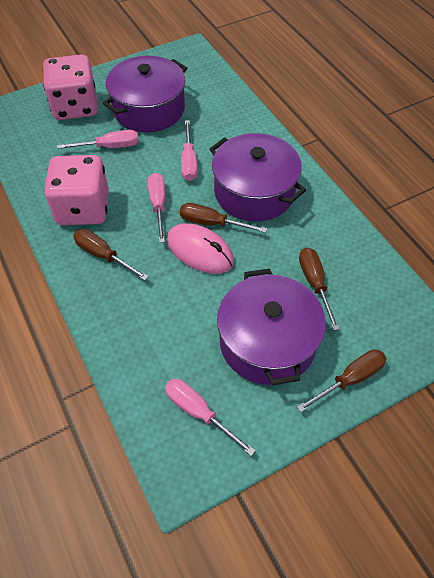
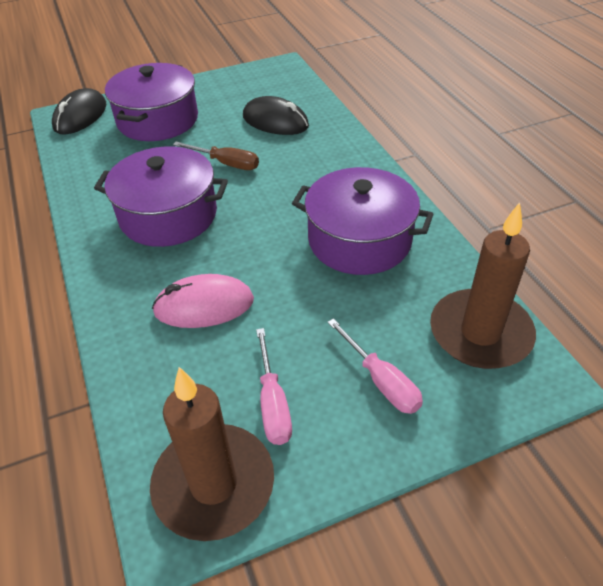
black mouse: none = 0 -> [52,88,106,135] [243,96,309,135] = 2
brown candle: none = 0 -> [150,367,274,541] [430,202,536,369] = 2
brown screwdriver: [73,229,149,281] [180,203,267,233] [297,349,387,412] [299,247,340,331] = 4 -> [173,142,259,170] = 1
pink dice: [43,54,98,120] [44,155,109,225] = 2 -> none = 0
pink screwdriver: [57,130,139,149] [148,173,165,243] [165,379,256,456] [181,120,198,181] = 4 -> [256,328,292,445] [327,318,423,414] = 2

